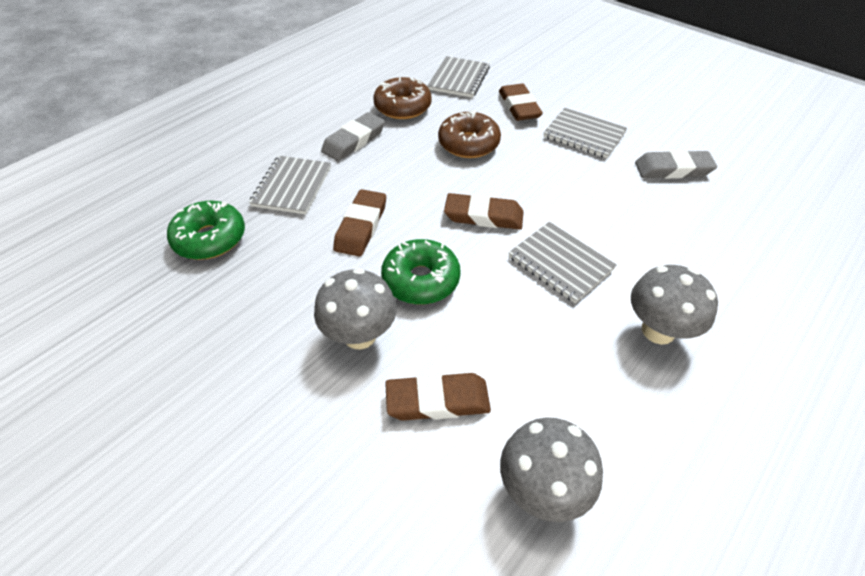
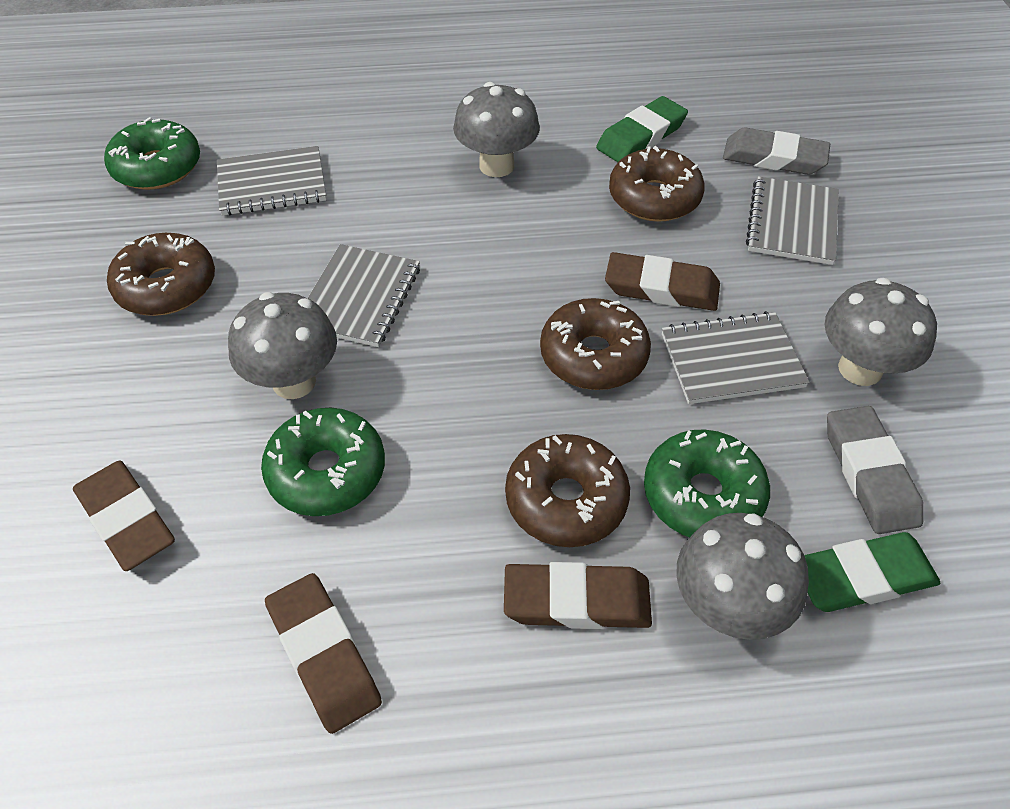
brown donut: [373,77,432,119] [438,110,501,158] = 2 -> [107,233,215,316] [505,434,630,547] [540,298,651,390] [609,146,705,222] = 4
green donut: [167,201,245,260] [381,239,461,305] = 2 -> [104,117,200,190] [261,408,385,516] [644,429,770,537] = 3
green eraser: none = 0 -> [596,96,688,162] [804,532,940,612] = 2
grey mushroom: [314,268,397,349] [500,417,603,522] [631,265,718,345] = 3 -> [228,292,337,399] [453,82,540,177] [676,513,809,640] [825,278,937,386] = 4

